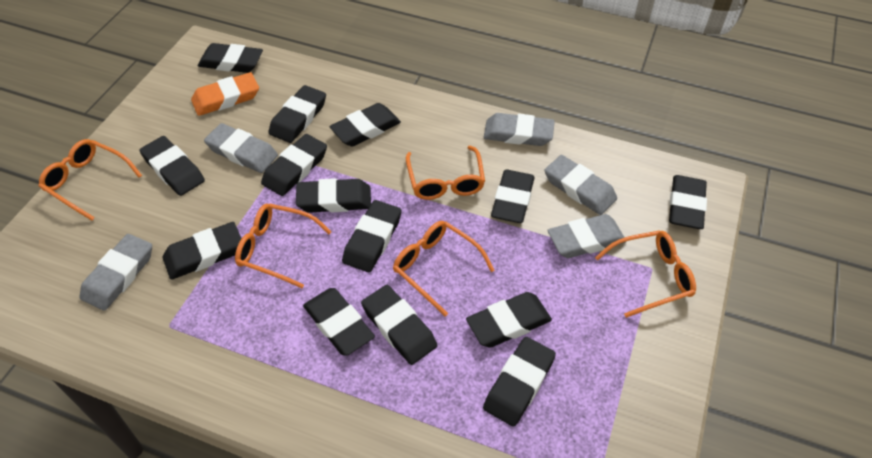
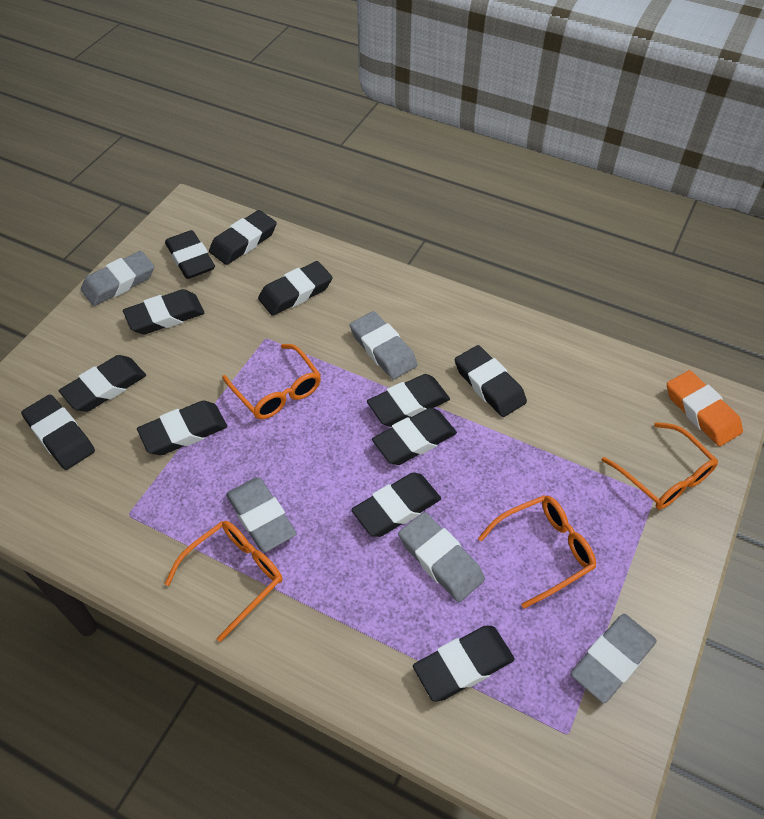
black eraser: [139,136,205,196] [163,222,242,280] [198,43,263,73] [261,134,327,196] [268,85,326,143] [296,178,371,213] [303,288,375,356] [330,103,401,146] [342,200,402,272] [361,285,437,365] [466,292,552,348] [483,337,556,427] [491,169,535,223] [669,175,707,229] = 14 -> [21,395,95,470] [59,355,146,412] [123,289,204,335] [137,401,227,455] [165,230,215,279] [209,210,277,265] [258,261,333,316] [351,472,441,537] [367,374,450,427] [372,408,457,465] [413,626,515,702] [455,345,527,417] = 12
orange glasses: [39,139,142,221] [235,203,331,288] [393,221,495,316] [406,146,485,200] [595,230,696,318] = 5 -> [165,521,282,642] [222,344,321,419] [478,495,596,609] [602,422,718,509] = 4

